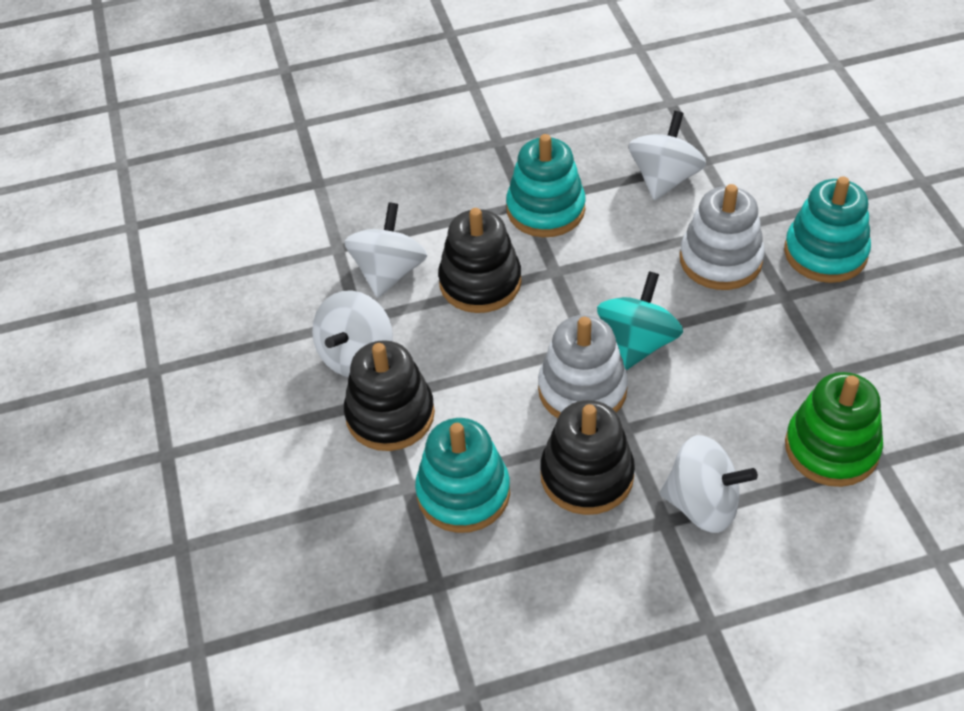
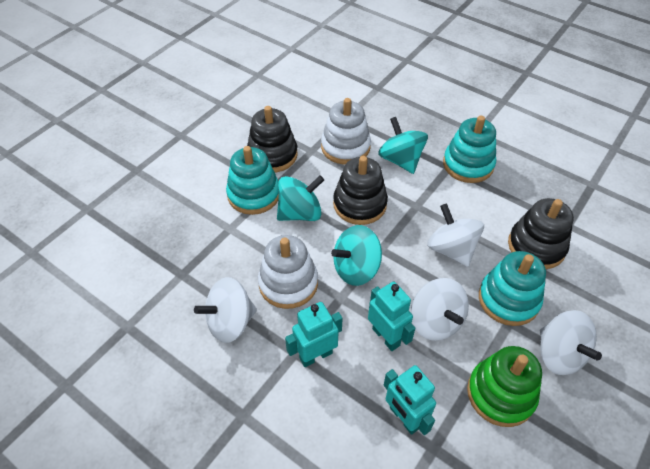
turquoise robot: none = 0 -> [285,302,343,367] [368,282,415,351] [384,365,436,435] = 3
turquoise spinning top: [597,271,683,370] = 1 -> [277,176,324,221] [331,225,382,286] [378,117,428,174] = 3

